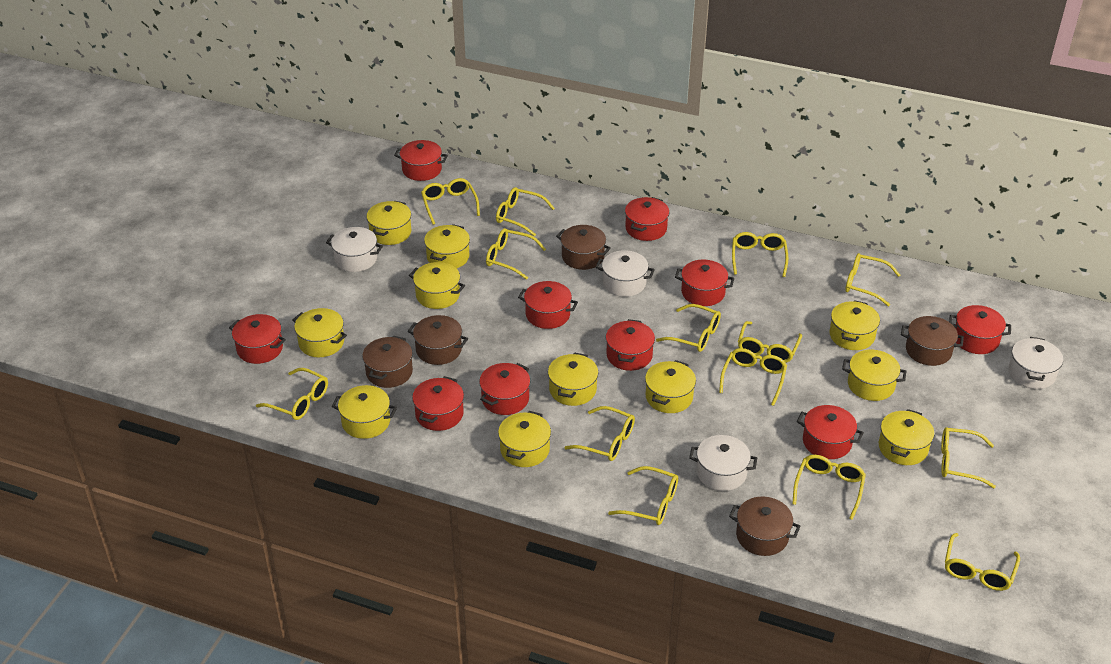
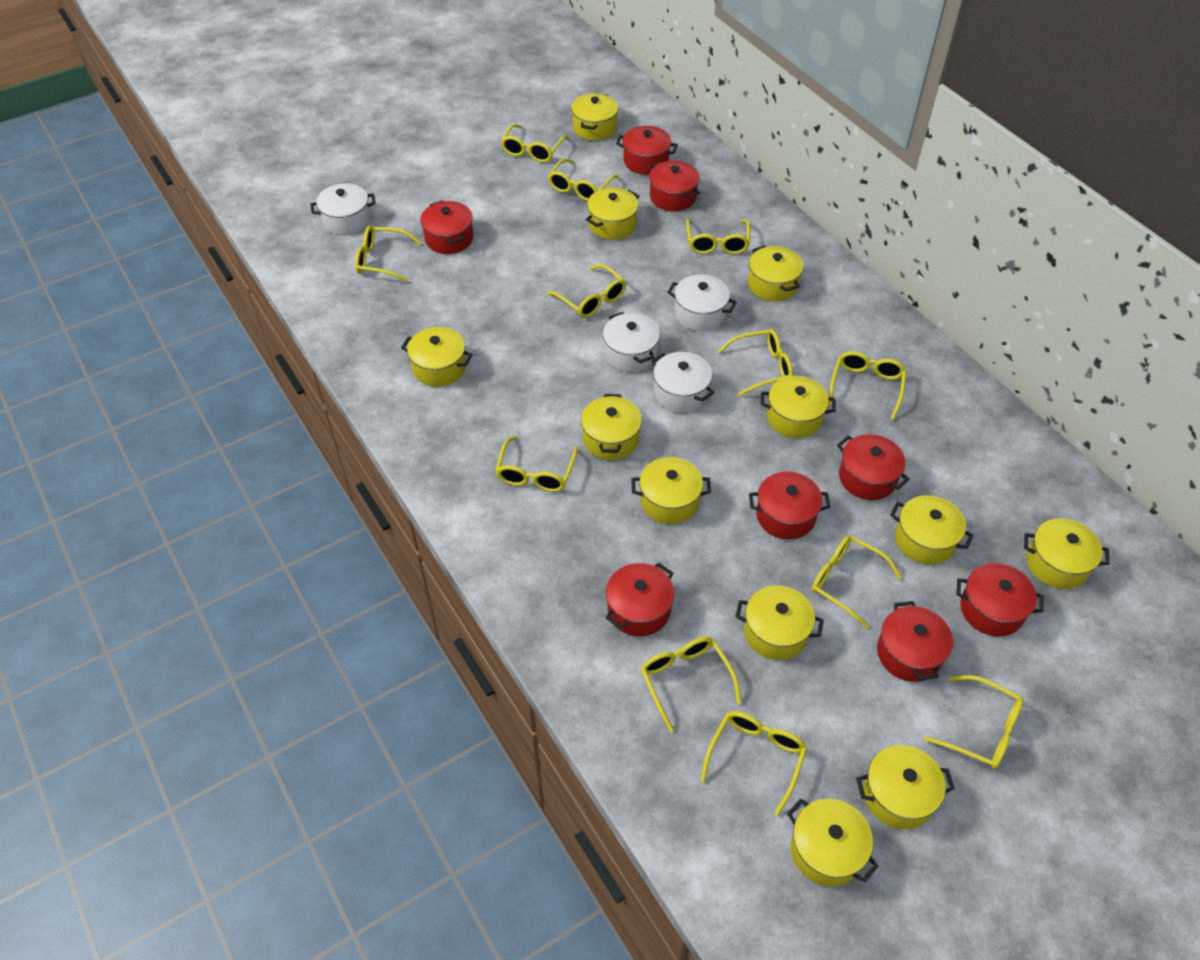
brown pot: [362,336,413,388] [408,315,468,365] [556,225,611,270] [729,496,800,556] [901,316,964,366] = 5 -> none = 0
red pot: [229,314,286,364] [394,140,448,181] [412,376,464,431] [479,363,530,415] [518,281,578,329] [606,319,655,371] [625,197,669,241] [675,260,734,306] [797,405,864,459] [949,305,1011,354] = 10 -> [420,201,473,254] [605,563,674,636] [616,126,678,175] [649,161,700,211] [749,472,830,540] [837,434,910,500] [877,601,953,682] [956,563,1044,637] = 8
yellow glasses: [256,368,328,420] [421,178,480,225] [486,228,546,280] [496,187,555,236] [565,406,635,461] [608,466,678,525] [656,304,721,352] [719,348,787,406] [732,232,788,277] [738,321,802,363] [792,455,866,520] [845,253,900,306] [941,427,996,488] [945,533,1020,591] = 14 -> [355,226,421,282] [495,436,578,492] [501,124,568,163] [547,264,626,318] [548,158,619,201] [641,637,741,733] [686,219,750,254] [701,711,807,816] [717,329,793,397] [811,535,902,628] [829,351,906,420] [924,675,1023,769] = 12
yellow pot: [292,308,347,357] [332,385,397,439] [366,201,411,245] [409,262,465,309] [424,224,470,269] [498,411,551,467] [548,352,599,406] [645,360,696,413] [829,300,880,350] [842,350,907,401] [879,409,934,465] = 11 -> [401,327,473,387] [571,93,619,141] [581,394,642,460] [586,187,639,240] [632,457,711,524] [735,586,824,660] [748,245,804,301] [760,376,836,438] [787,798,879,887] [856,745,955,829] [890,495,974,565] [1024,518,1110,589] = 12

